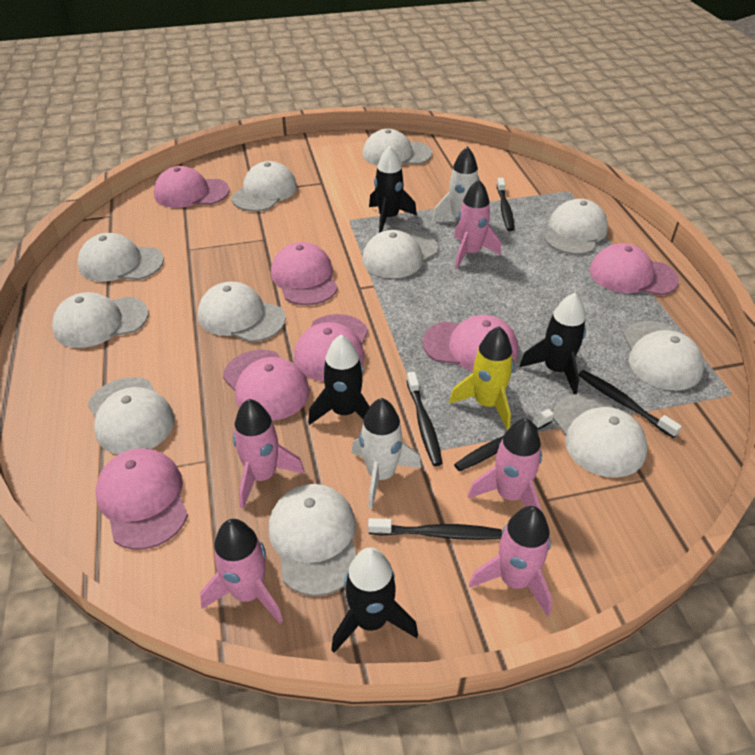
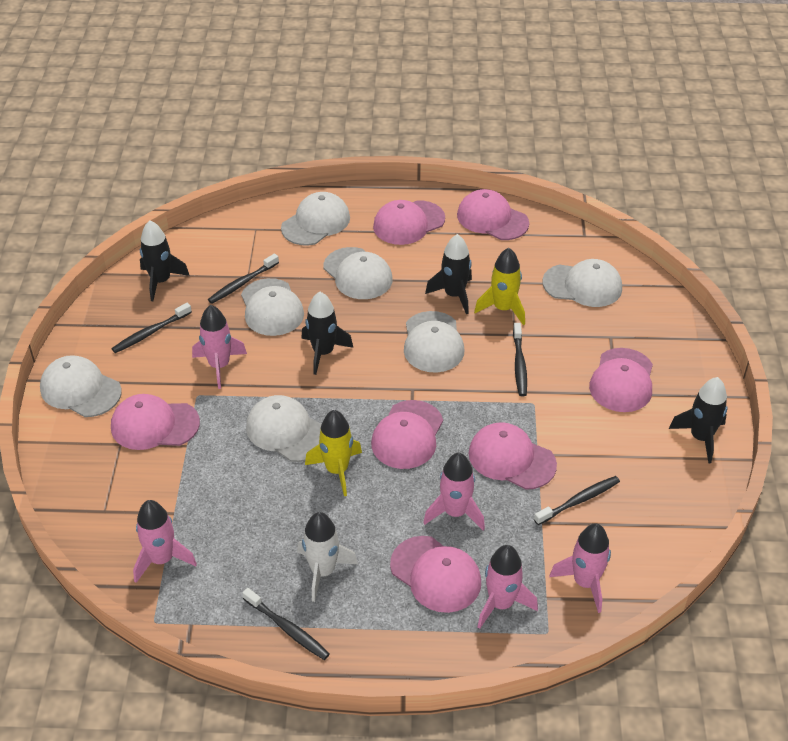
white cap: [52,292,148,348] [78,233,164,282] [88,377,175,454] [198,282,286,342] [231,161,297,212] [269,484,357,596] [362,230,438,278] [363,129,432,166] [544,199,608,255] [553,394,648,478] [623,321,704,391] = 11 -> [40,355,122,417] [241,278,304,336] [246,395,322,462] [281,192,350,246] [323,247,393,299] [404,311,464,373] [542,259,622,307] = 7
white rocket: [352,398,421,509] [432,146,479,221] = 2 -> [297,512,358,602] = 1
yellow rocket: [449,326,514,430] = 1 -> [305,410,362,496] [474,248,525,325] = 2

